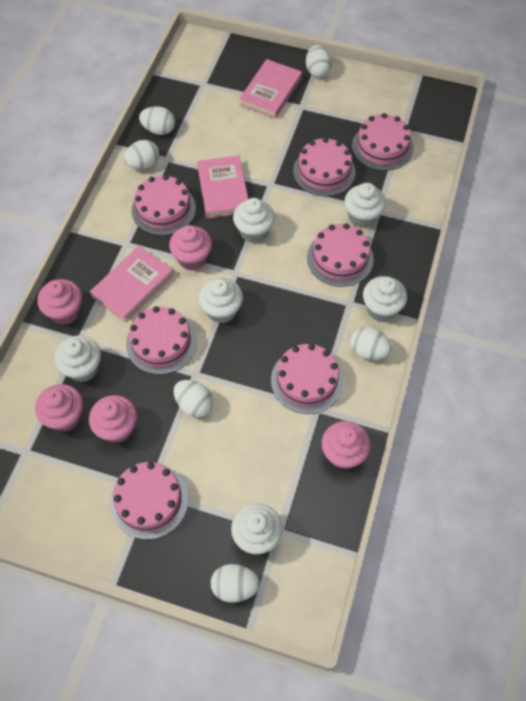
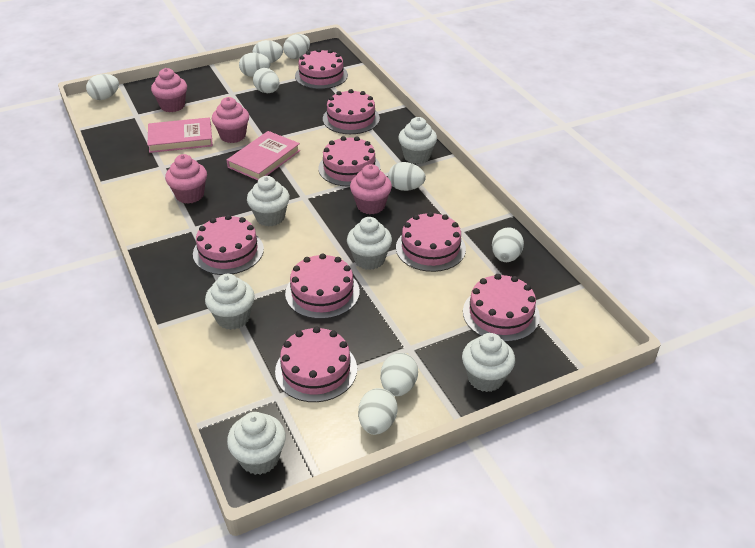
pink book: [90,246,173,322] [197,155,248,219] [239,59,302,118] = 3 -> [148,117,213,153] [227,131,300,180] = 2
pink cake: [110,462,188,540] [126,306,197,374] [132,175,196,236] [271,344,343,414] [293,137,356,196] [307,223,374,287] [352,113,413,171] = 7 -> [193,215,264,275] [275,327,357,402] [285,253,360,319] [295,49,348,89] [318,136,380,187] [323,89,380,134] [396,212,466,272] [463,274,540,342] = 8
pink cupcake: [35,384,83,432] [37,279,82,325] [89,395,137,443] [169,225,212,271] [322,421,371,469] = 5 -> [151,68,187,112] [165,154,207,204] [212,97,249,143] [350,164,392,214] = 4
white egg: [123,140,159,169] [139,106,175,135] [174,380,213,417] [211,564,260,603] [306,45,332,78] [350,327,392,360] = 6 -> [86,74,119,100] [239,53,270,77] [252,40,283,63] [253,68,279,93] [283,34,310,59] [358,388,398,435] [381,353,418,396] [388,162,426,191] [492,227,524,262] = 9

